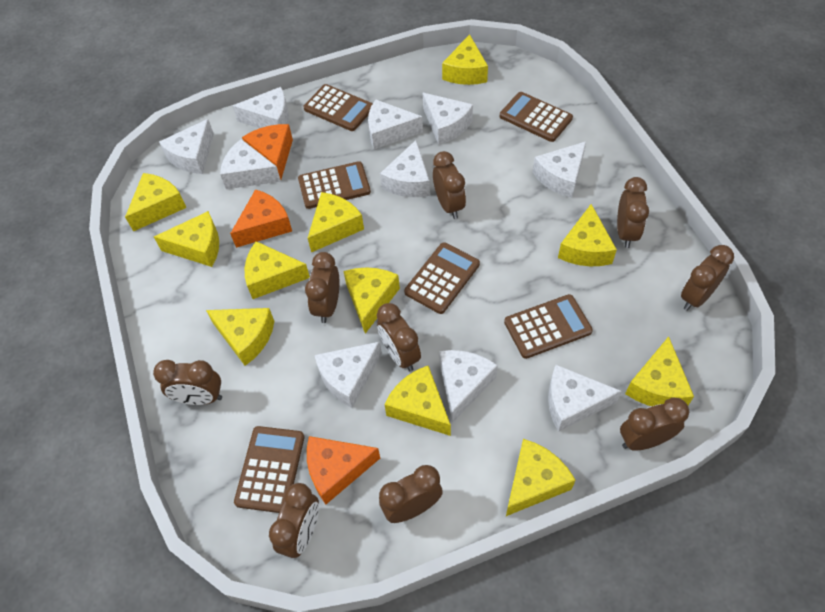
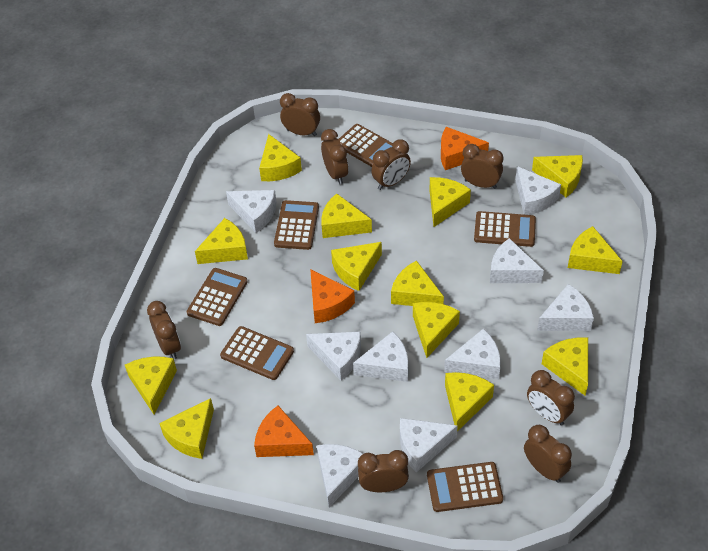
brown clock: [153,360,222,405] [269,483,319,558] [305,252,339,323] [377,303,421,371] [379,465,443,523] [433,151,466,219] [617,177,649,248] [620,398,689,451] [681,245,734,311] = 9 -> [147,301,181,360] [280,93,320,136] [321,129,348,184] [358,450,409,492] [371,139,411,190] [461,144,503,189] [524,425,572,483] [527,370,575,425] = 8
white cheese: [159,119,214,174] [220,139,281,189] [233,87,289,128] [315,341,382,408] [368,99,423,149] [380,140,430,197] [423,93,473,145] [439,350,498,423] [533,141,586,198] [548,365,622,432] = 10 -> [226,190,277,233] [306,332,361,381] [317,444,363,507] [353,331,408,382] [400,418,458,472] [444,329,501,379] [490,238,544,283] [515,166,561,215] [537,284,594,331] = 9
yellow cheese: [125,173,187,231] [154,211,219,267] [206,308,274,366] [245,241,310,299] [308,192,364,252] [343,268,400,334] [384,366,451,436] [442,34,488,85] [506,439,576,516] [558,204,617,266] [625,336,694,406] = 11 -> [125,357,177,415] [159,398,214,459] [195,218,248,264] [259,134,302,181] [321,193,372,238] [331,242,382,291] [391,260,444,306] [413,302,460,358] [429,177,471,227] [445,372,494,432] [532,155,583,197] [542,337,588,396] [568,226,623,274] = 13

